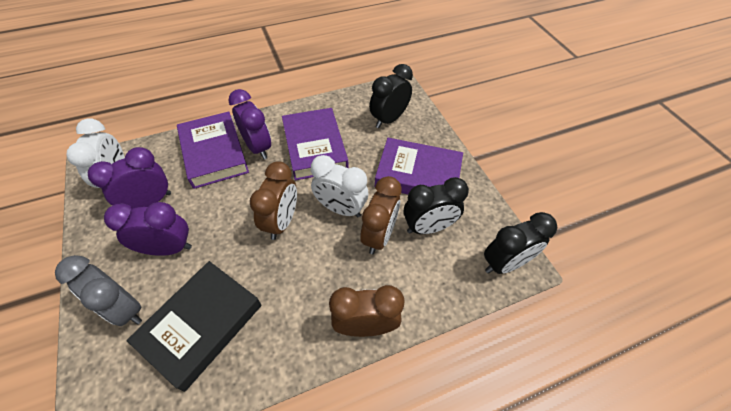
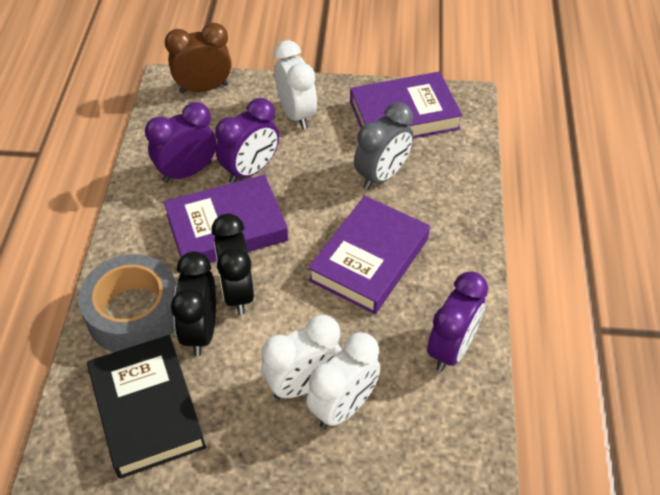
black clock: [369,64,413,128] [404,177,469,234] [484,212,557,274] = 3 -> [171,251,216,356] [211,214,254,315] = 2
brown clock: [250,161,297,240] [329,285,404,337] [360,176,402,254] = 3 -> [165,23,231,94] = 1
grey tape: none = 0 -> [78,254,176,352] = 1
white clock: [66,119,125,188] [311,155,368,217] = 2 -> [262,315,342,400] [274,40,317,129] [306,332,381,429] = 3

